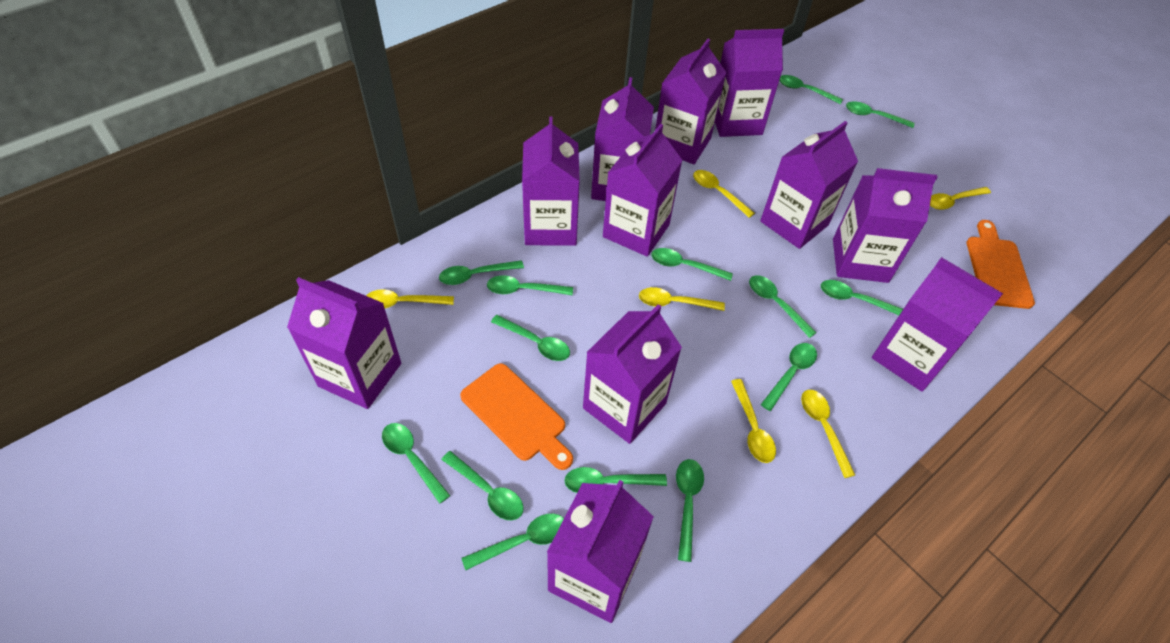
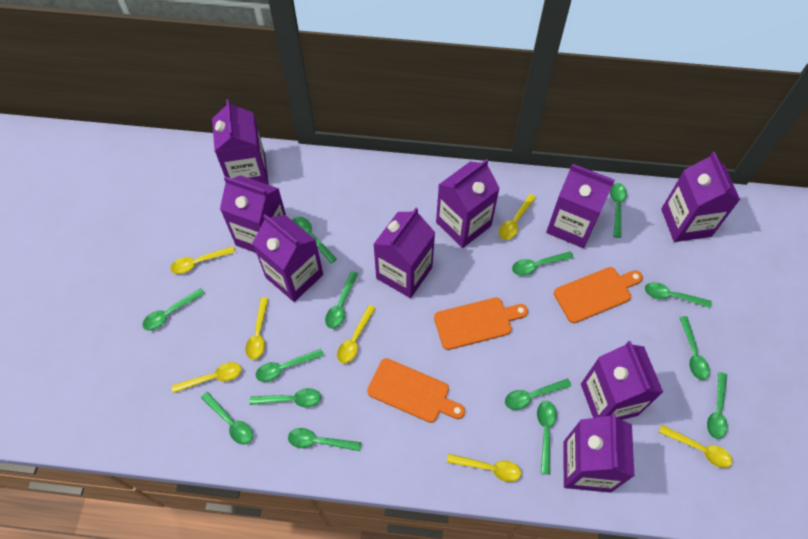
orange cutting board: [460,363,573,470] [967,220,1035,309] = 2 -> [367,358,465,423] [434,297,528,350] [554,267,643,323] = 3
purple carton: [287,277,401,409] [522,116,580,246] [547,480,654,623] [583,304,682,444] [591,77,654,201] [603,124,683,257] [655,39,727,164] [715,29,784,137] [760,121,858,249] [833,168,937,283] [872,257,1003,392] = 11 -> [212,99,269,185] [220,175,286,253] [252,214,323,302] [373,208,436,298] [436,159,500,248] [546,164,615,248] [563,413,635,493] [581,341,663,420] [661,152,740,242] = 9
yellow spoon: [366,289,454,308] [639,287,725,311] [693,170,755,218] [731,379,776,463] [801,390,855,478] [930,187,991,210] = 6 -> [170,246,235,274] [172,362,241,393] [245,297,269,360] [337,305,376,364] [447,454,521,482] [499,194,536,240] [659,425,733,468] = 7

